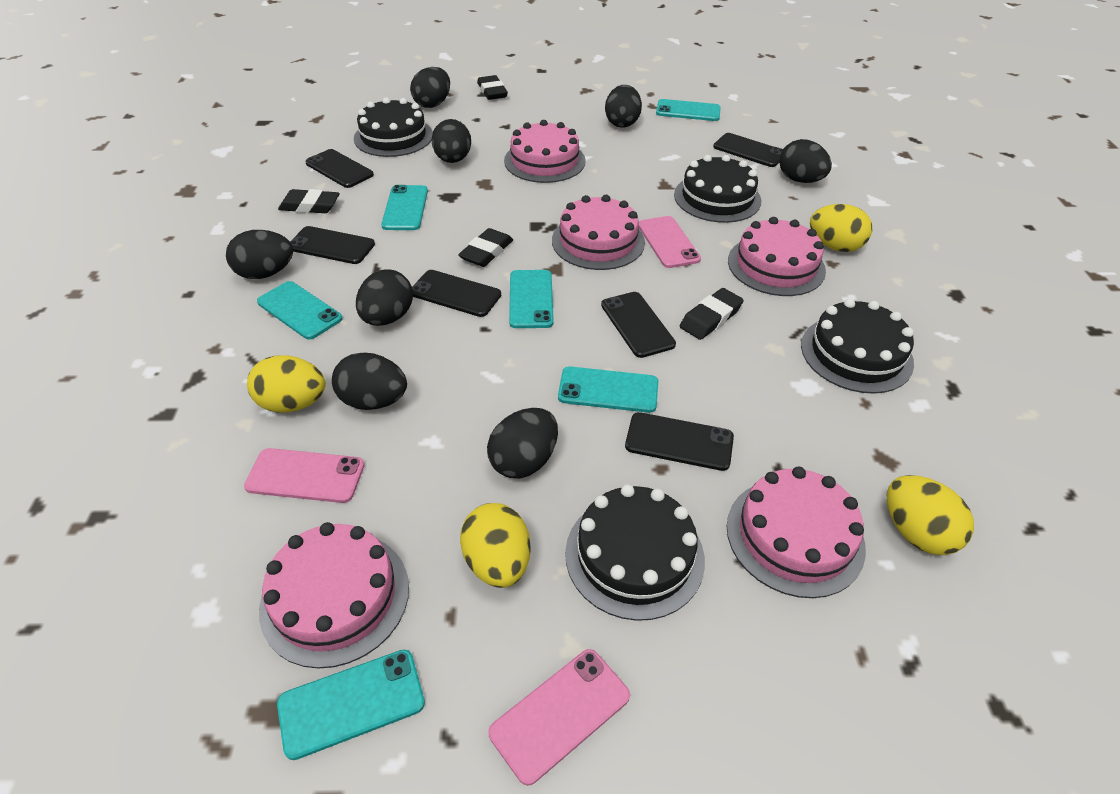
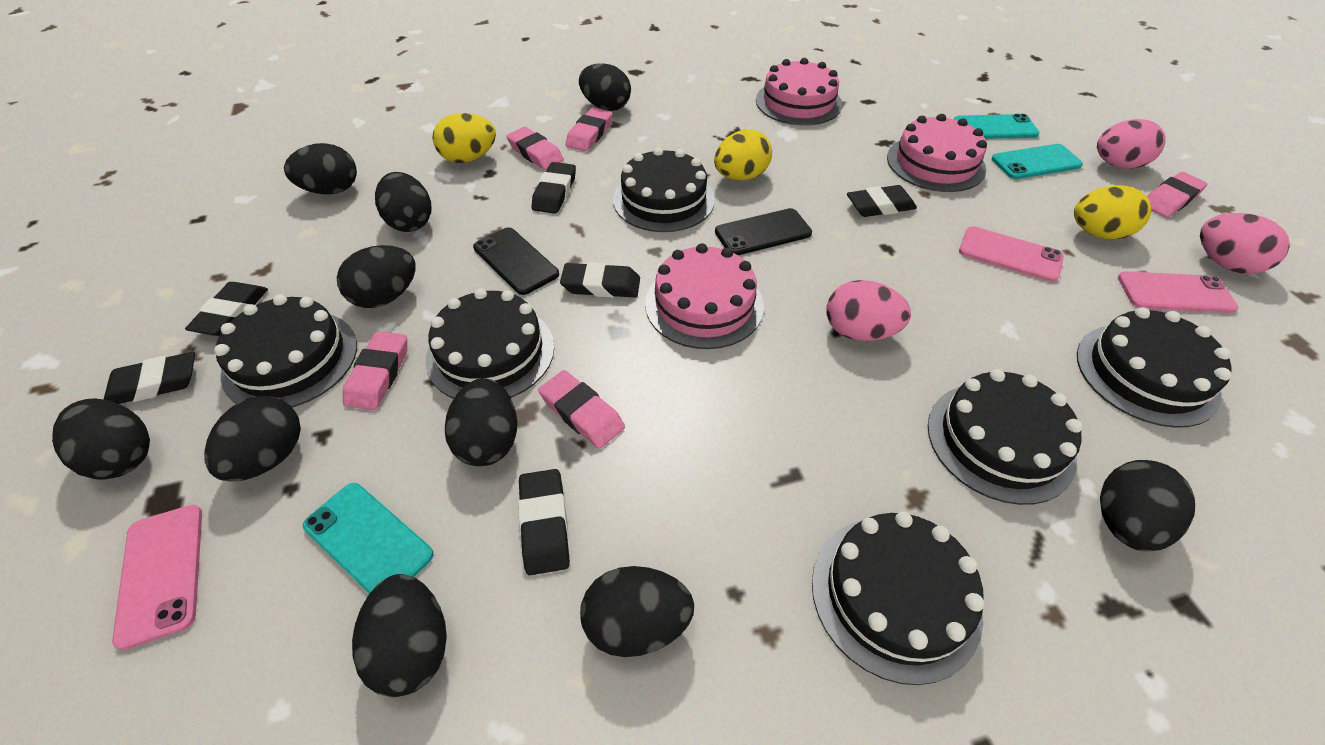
black cake: [354,97,433,157] [565,484,705,621] [674,155,761,223] [801,299,914,394] = 4 -> [214,295,357,408] [426,288,554,399] [613,147,715,232] [812,512,984,685] [928,369,1082,505] [1077,307,1232,428] = 6
black egg: [226,230,293,279] [332,353,407,410] [356,269,413,326] [410,67,450,108] [431,119,471,163] [487,408,558,479] [605,85,642,128] [779,139,832,183] = 8 -> [52,398,150,479] [204,396,301,482] [284,143,357,195] [337,245,416,308] [352,574,447,697] [375,172,432,232] [445,378,517,466] [579,63,631,111] [580,566,694,657] [1100,460,1195,552] = 10
black eraser: [278,189,340,213] [458,228,513,267] [477,75,508,100] [680,288,744,340] = 4 -> [103,352,195,404] [185,282,268,336] [518,469,570,575] [532,162,576,214] [560,262,640,298] [847,185,917,217] = 6
black phone: [290,226,375,264] [305,149,374,188] [412,270,501,317] [601,292,676,358] [625,412,734,471] [713,133,783,167] = 6 -> [473,227,559,295] [715,208,812,255] = 2
pink cake: [259,522,409,669] [504,120,586,183] [552,195,645,270] [727,467,866,598] [728,217,826,296] = 5 -> [645,243,764,349] [756,58,842,125] [887,114,987,192] = 3
pink egg: none = 0 -> [827,280,911,341] [1097,119,1165,169] [1200,213,1290,274] = 3
pink eraser: none = 0 -> [343,331,407,410] [506,127,564,170] [538,370,625,449] [566,107,613,151] [1147,172,1207,217] = 5
turquoise phone: [257,281,343,340] [277,650,425,760] [381,185,428,230] [509,270,554,328] [558,366,658,413] [656,99,721,121] = 6 -> [303,483,434,594] [954,114,1040,139] [992,144,1083,179] = 3
yellow egg: [247,355,326,413] [460,503,531,588] [810,204,872,252] [887,475,974,555] = 4 -> [432,113,496,163] [714,130,772,181] [1074,185,1151,239] = 3

